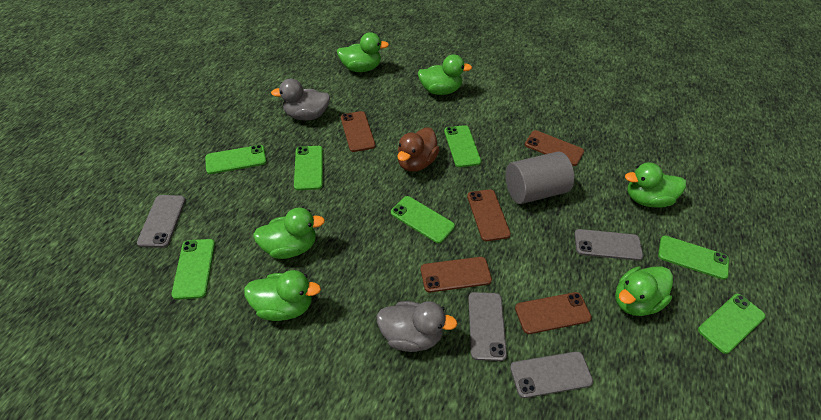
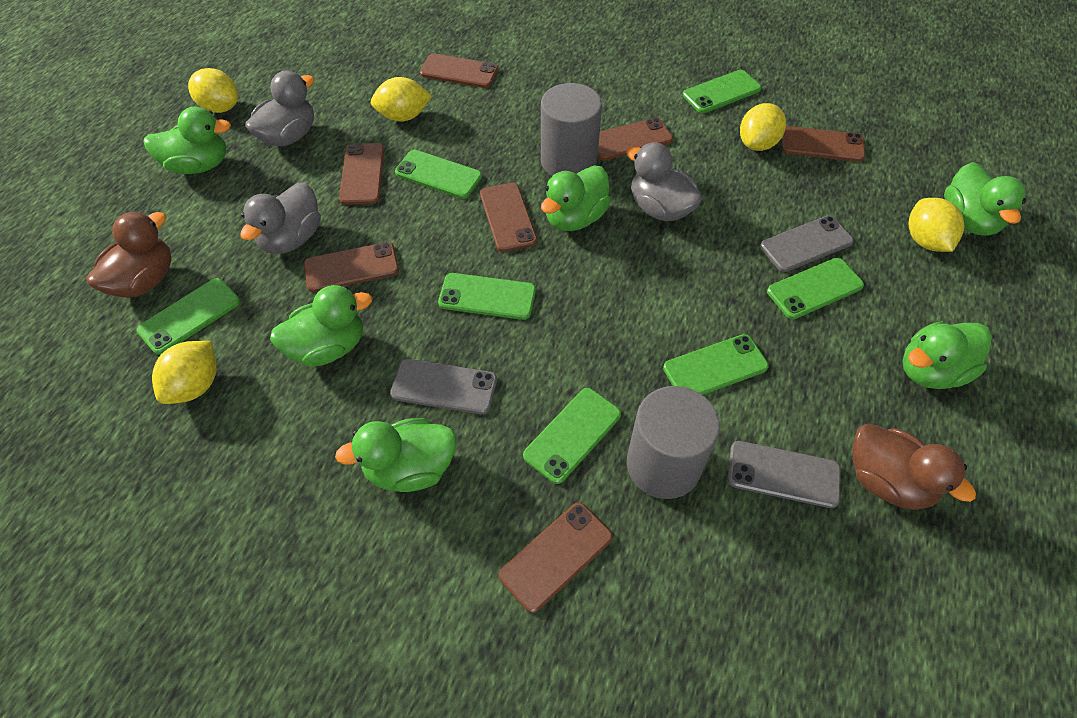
brown duck: [397,128,440,172] = 1 -> [86,212,172,298] [852,424,976,510] = 2
brown phone: [341,111,375,152] [421,257,492,292] [467,189,511,241] [515,292,592,334] [525,130,584,166] = 5 -> [304,242,399,292] [339,143,384,205] [420,53,498,88] [480,183,537,252] [499,503,613,613] [598,118,673,160] [782,126,865,162] = 7
grey cylinder: [505,152,574,204] = 1 -> [541,83,602,176] [627,386,720,499] = 2
grey duck: [271,79,330,121] [376,301,457,352] = 2 -> [241,182,321,254] [245,70,315,146] [626,142,702,221] = 3
grey phone: [137,195,186,248] [468,292,507,361] [510,351,593,398] [574,229,643,261] = 4 -> [390,359,497,414] [727,441,841,508] [760,216,854,272] = 3
yellow lemon: none = 0 -> [152,341,217,404] [188,68,238,113] [371,77,432,122] [740,103,786,151] [909,198,964,252] = 5

